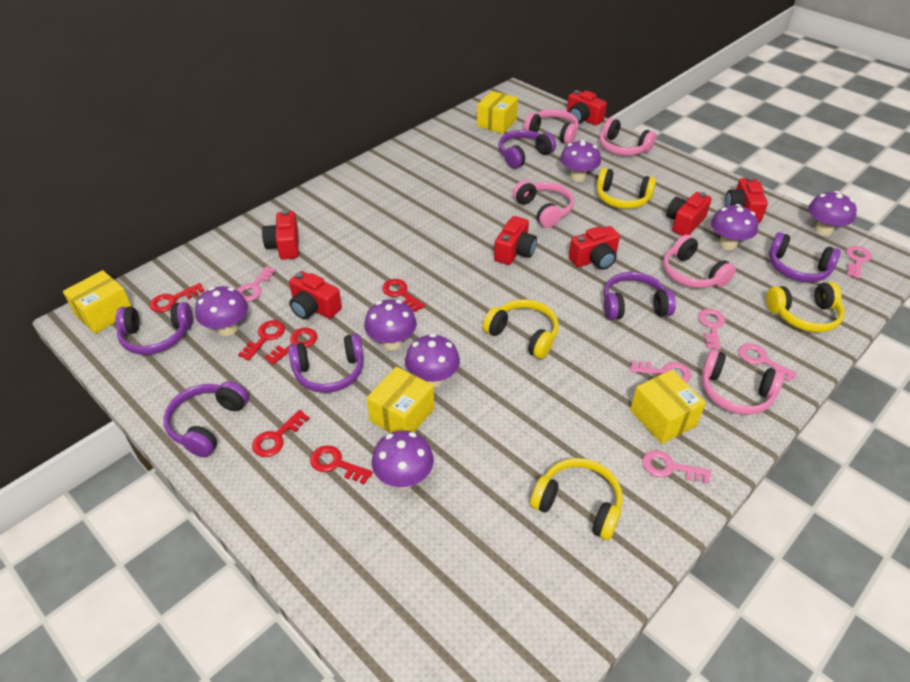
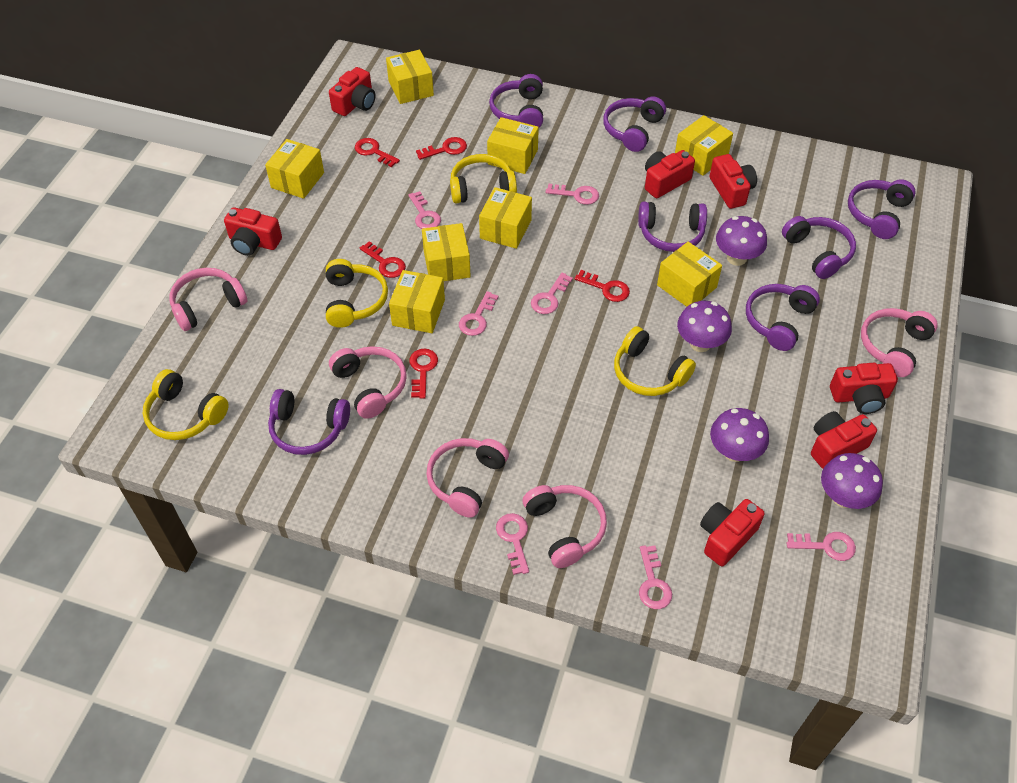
pink key: [237,266,276,302] [630,361,691,382] [642,450,711,484] [698,309,725,350] [738,343,797,382] [846,246,872,279] = 6 -> [408,191,441,229] [459,291,498,336] [496,513,529,575] [531,273,573,314] [545,184,599,205] [639,545,672,609] [787,532,856,561] = 7
purple headphones: [116,302,193,355] [163,381,249,457] [288,334,364,393] [499,130,556,169] [604,272,676,320] [769,232,841,282] = 6 -> [268,389,350,455] [489,74,543,127] [603,96,666,152] [638,202,707,252] [746,284,820,351] [782,216,856,279] [848,179,916,239] = 7
purple mushroom: [195,286,248,336] [364,299,417,350] [372,430,434,489] [405,334,460,387] [560,140,601,182] [711,204,758,250] [808,191,857,236] = 7 -> [677,301,732,352] [710,408,769,462] [716,216,767,266] [821,453,883,509] = 4
red key: [150,283,204,312] [238,320,285,361] [252,410,309,457] [264,328,318,365] [310,445,373,485] [382,279,425,312] = 6 -> [355,138,400,167] [360,241,406,278] [409,349,438,399] [416,137,467,160] [575,270,630,302] = 5
yellow box: [63,270,132,334] [366,367,434,433] [477,91,518,134] [630,370,706,444] = 4 -> [265,139,324,199] [386,50,434,104] [389,270,445,333] [422,223,471,281] [479,187,532,249] [487,117,539,174] [657,242,722,307] [675,115,733,176] = 8

